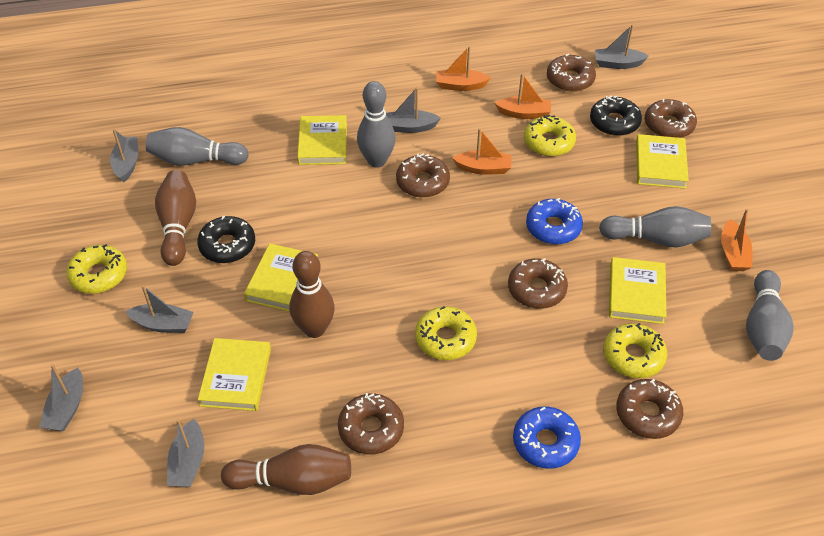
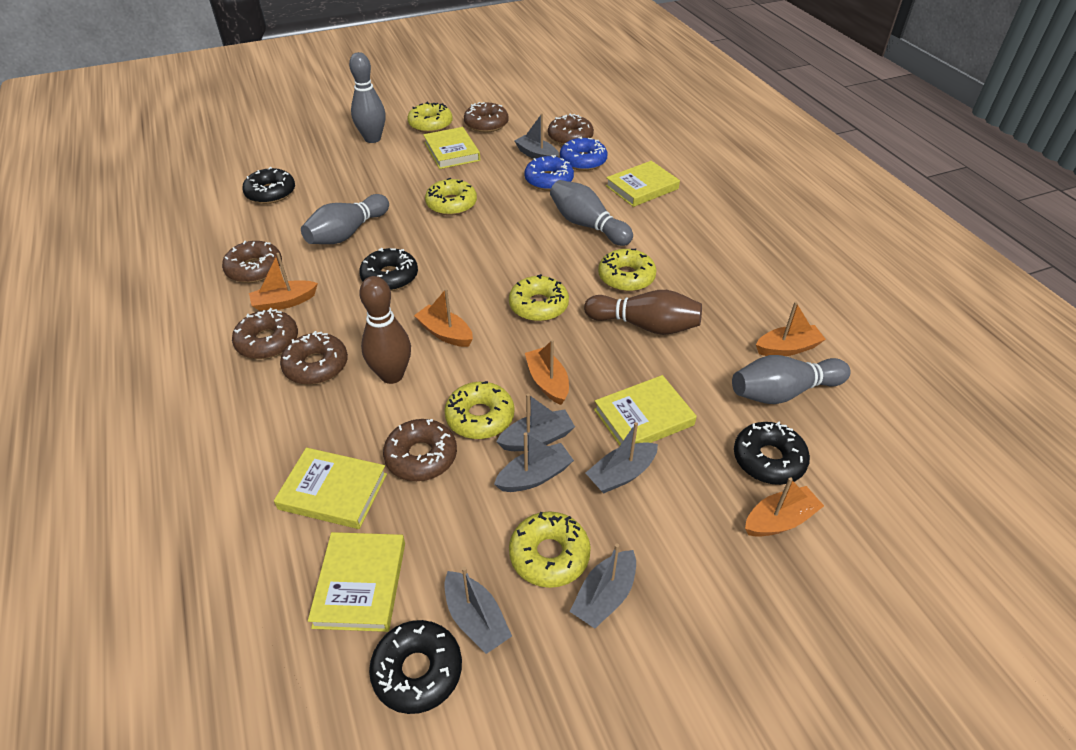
black donut: [197,216,255,263] [590,95,642,136] = 2 -> [242,167,295,204] [359,248,418,291] [369,620,462,714] [734,421,810,485] = 4
brown bowling pin: [155,170,196,266] [221,444,351,495] [290,251,335,338] = 3 -> [359,276,411,384] [584,290,702,335] = 2
orange boat: [436,46,491,91] [452,128,512,175] [495,73,551,119] [721,209,752,271] = 4 -> [249,253,318,311] [414,289,473,347] [525,340,569,405] [745,477,824,537] [756,301,826,356] = 5
yellow donut: [66,244,127,294] [415,306,477,360] [524,115,576,156] [603,323,667,378] = 4 -> [407,102,453,133] [425,178,477,216] [444,381,514,439] [509,274,569,322] [509,511,591,588] [598,249,656,292] = 6

